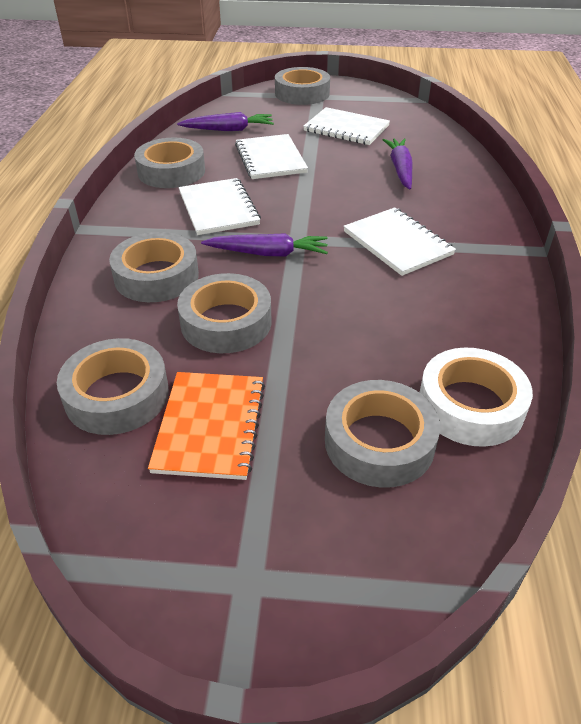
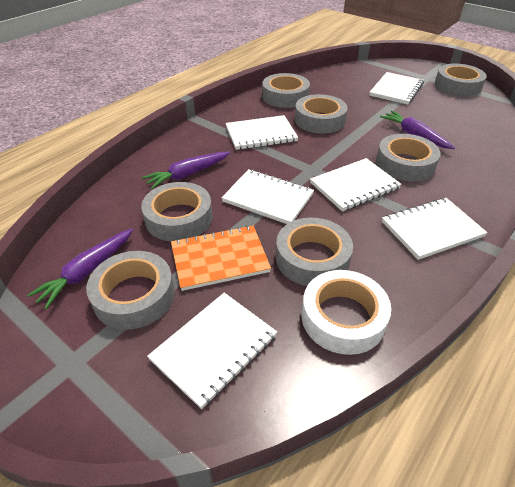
grey tape: [57,338,169,435] [109,232,199,302] [134,138,205,188] [177,273,272,353] [275,67,330,105] [325,380,440,488] = 6 -> [86,251,175,330] [141,182,213,241] [262,73,310,108] [276,218,353,286] [295,94,348,133] [376,134,441,182] [435,64,487,96] = 7
white notebook: [179,178,261,235] [235,134,308,179] [303,107,390,145] [343,207,456,276] = 4 -> [147,293,277,409] [222,169,314,224] [226,115,298,150] [310,158,402,212] [369,72,424,105] [382,198,488,260] = 6

